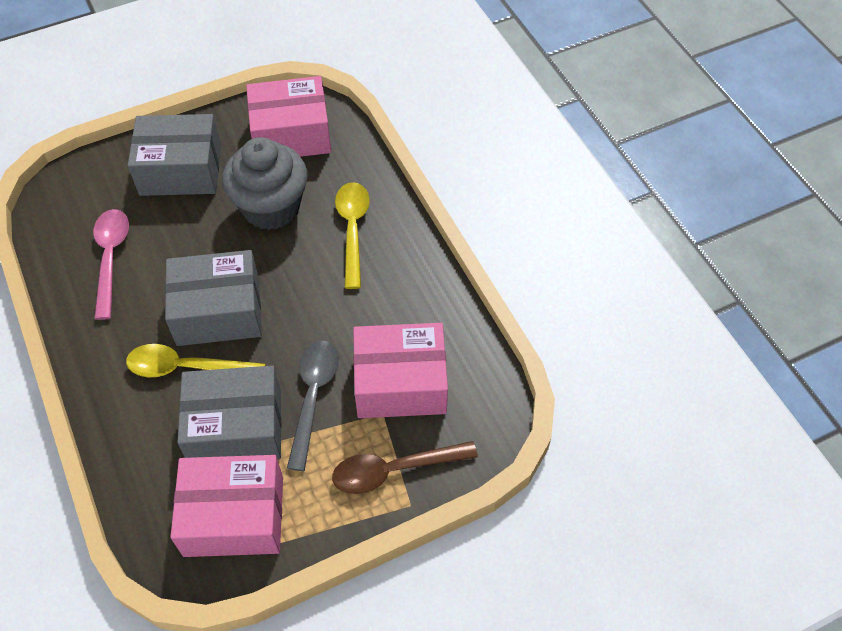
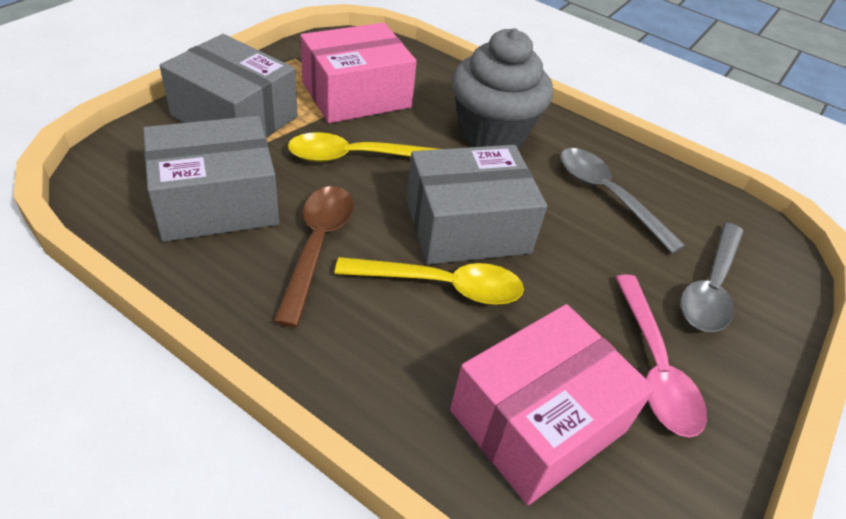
grey spoon: [287,341,339,471] = 1 -> [560,148,686,254] [680,222,744,332] = 2
pink box: [170,455,283,557] [246,76,331,157] [353,323,448,418] = 3 -> [300,23,417,123] [450,304,655,505] = 2

